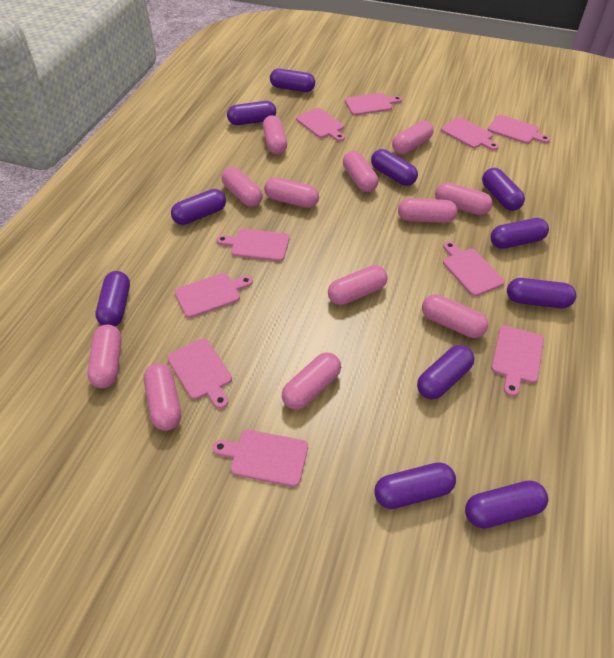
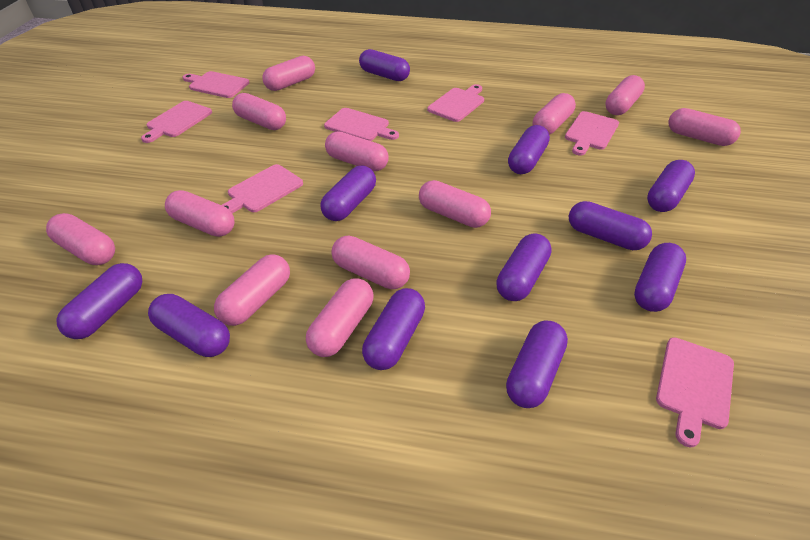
pink cutting board: [167,338,232,409] [175,273,253,318] [212,430,308,487] [217,229,290,262] [296,108,345,142] [345,93,402,115] [441,117,499,151] [443,241,505,296] [488,115,550,144] [491,325,544,397] = 10 -> [141,101,212,143] [183,71,249,98] [222,164,303,213] [324,108,399,141] [427,84,484,122] [565,111,619,155] [656,337,734,448] = 7

